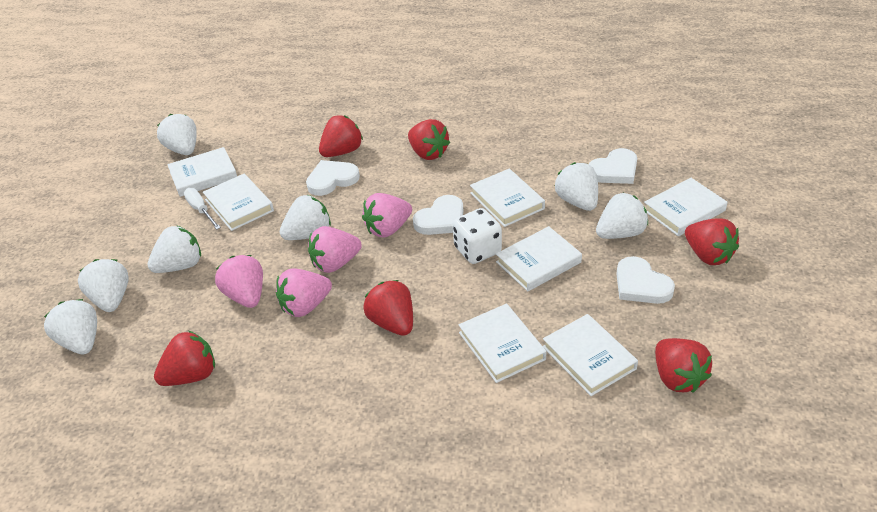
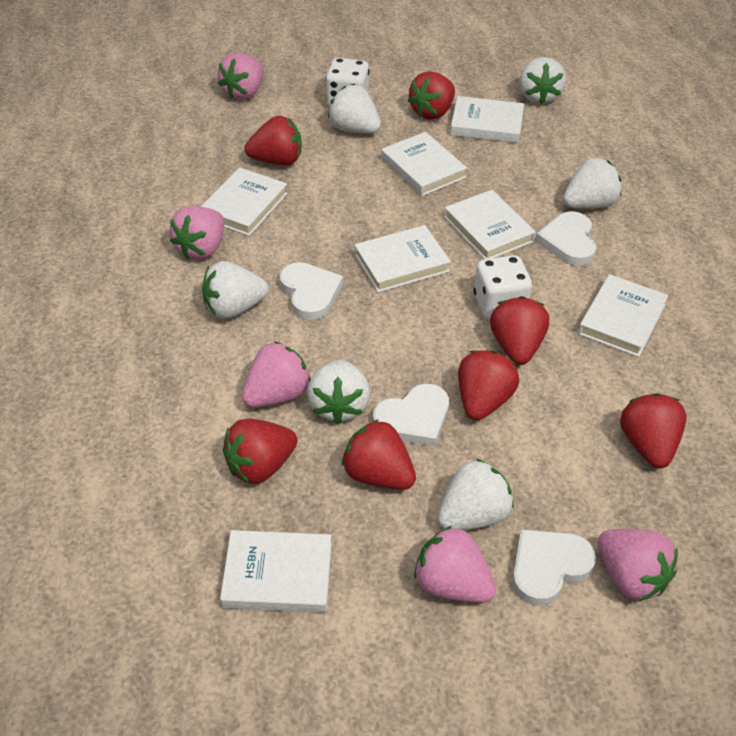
pink strawberry: [215,255,263,308] [276,268,332,317] [308,226,362,273] [362,193,412,238] = 4 -> [170,206,224,259] [218,53,264,100] [242,341,311,407] [414,526,496,603] [598,529,678,601] = 5
red strawberry: [154,331,215,386] [319,115,363,157] [363,280,413,336] [408,119,450,160] [655,338,712,393] [685,218,739,265] = 6 -> [223,419,298,484] [244,116,302,166] [342,419,416,490] [408,71,455,120] [458,350,519,420] [490,296,549,365] [620,393,687,468] = 7
white dice: [453,208,502,264] = 1 -> [325,58,370,106] [473,255,532,320] = 2
white screwdriver: [184,188,221,230] = 1 -> none = 0
white strawberry: [44,299,97,354] [78,259,129,312] [148,225,201,273] [157,114,196,155] [280,195,331,240] [555,162,598,211] [596,193,648,239] = 7 -> [202,261,269,319] [307,360,370,424] [328,85,381,134] [438,459,514,530] [520,57,566,104] [563,158,622,209] = 6

